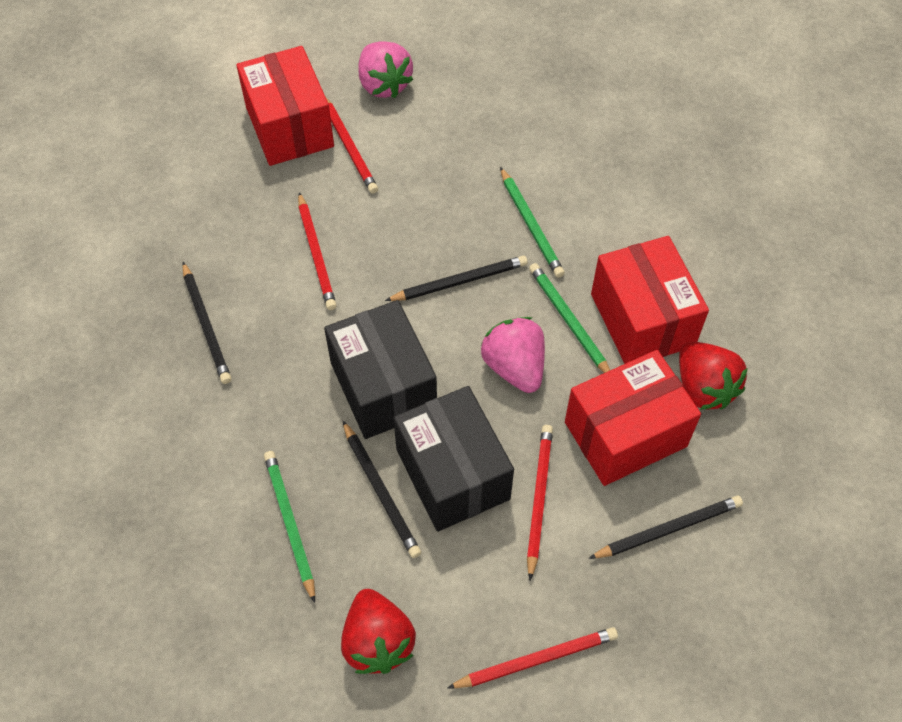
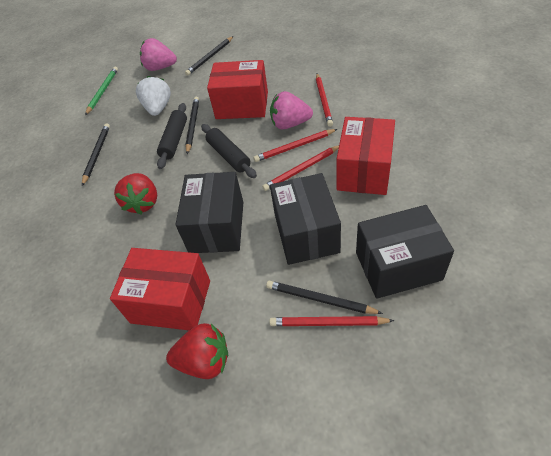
black box: [324,300,437,439] [393,386,514,532] = 2 -> [175,172,243,253] [270,173,341,265] [356,205,454,299] = 3
black rolling pin: none = 0 -> [157,103,187,169] [201,124,257,178] = 2
green pencil: [264,451,315,603] [500,167,565,278] [529,263,610,373] = 3 -> [85,67,118,115] = 1
white strawberry: none = 0 -> [136,76,171,116] = 1

